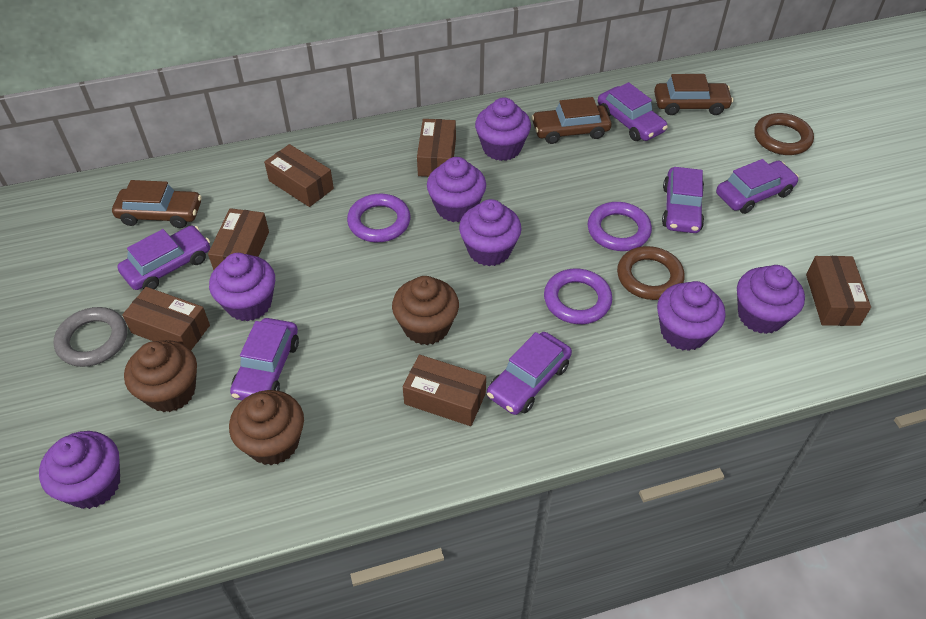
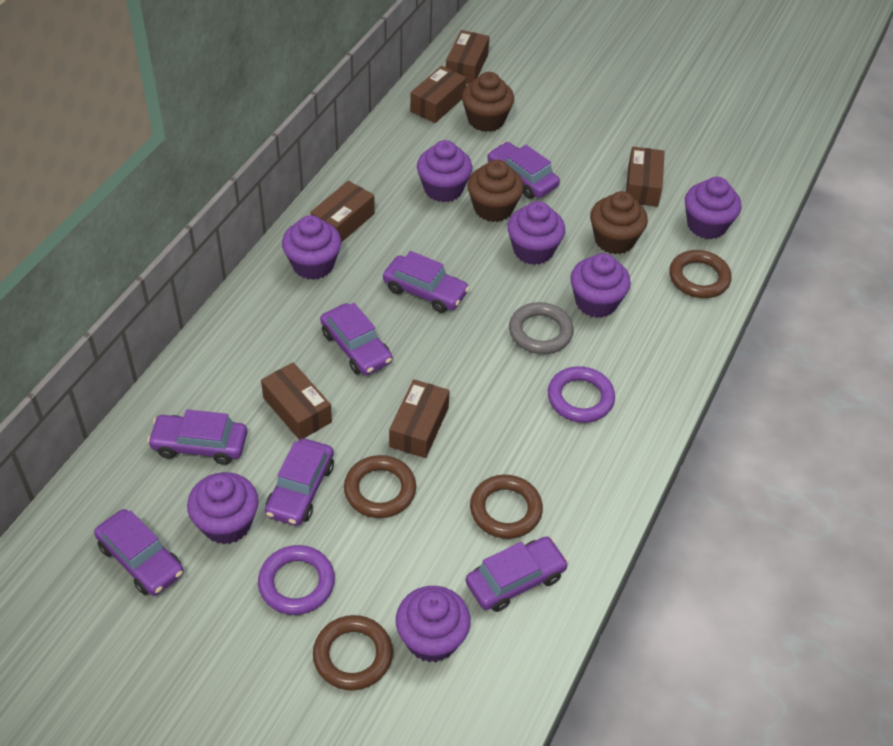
brown car: [112,180,202,228] [531,97,611,144] [654,74,733,115] = 3 -> none = 0
brown ring: [617,246,684,300] [754,113,814,155] = 2 -> [313,615,393,691] [344,455,416,518] [470,475,543,539] [669,250,732,298] = 4
purple car: [118,225,210,290] [230,318,299,400] [487,332,572,415] [598,82,668,141] [662,167,704,233] [716,159,799,214] = 6 -> [94,509,184,596] [147,410,247,465] [265,438,334,526] [320,303,392,375] [383,251,469,313] [465,536,569,612] [487,142,560,199] = 7
purple ring: [347,194,410,242] [544,269,612,324] [588,202,652,251] = 3 -> [258,545,335,615] [548,366,615,423] = 2

